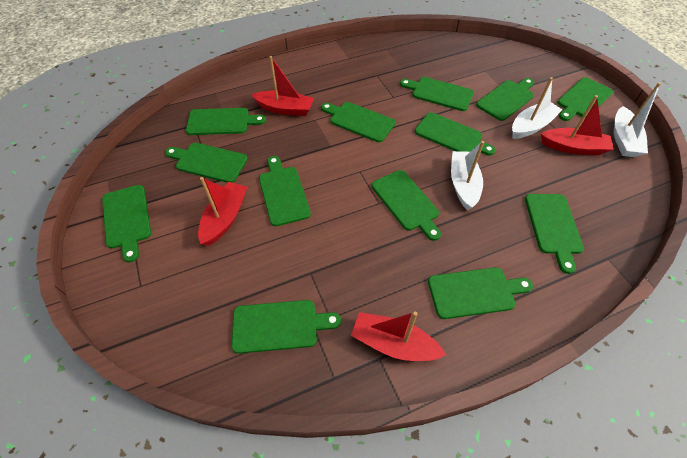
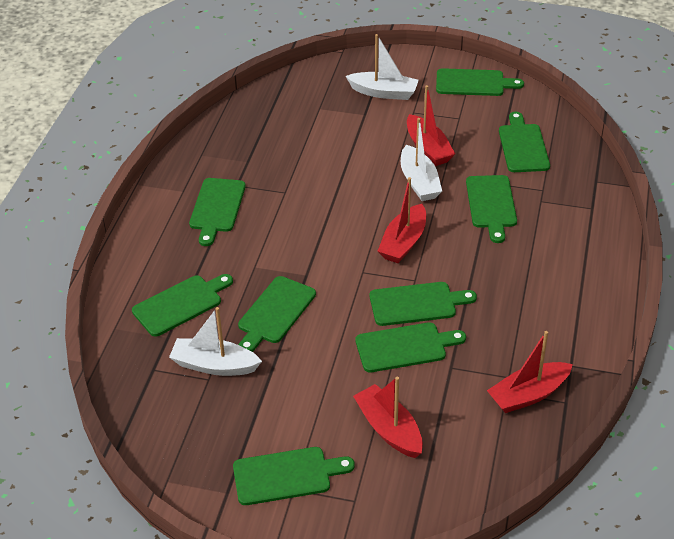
green cutting board: [102,185,151,262] [165,143,248,183] [186,108,266,135] [232,300,341,354] [259,156,311,226] [321,102,395,142] [372,170,441,241] [400,77,474,111] [415,112,496,156] [428,267,533,319] [476,78,534,121] [525,194,584,274] [557,77,613,121] = 13 -> [132,274,233,337] [189,178,246,246] [233,447,355,505] [238,276,316,352] [355,322,466,372] [370,282,477,326] [436,68,524,96] [466,175,517,243] [499,112,550,172] = 9

